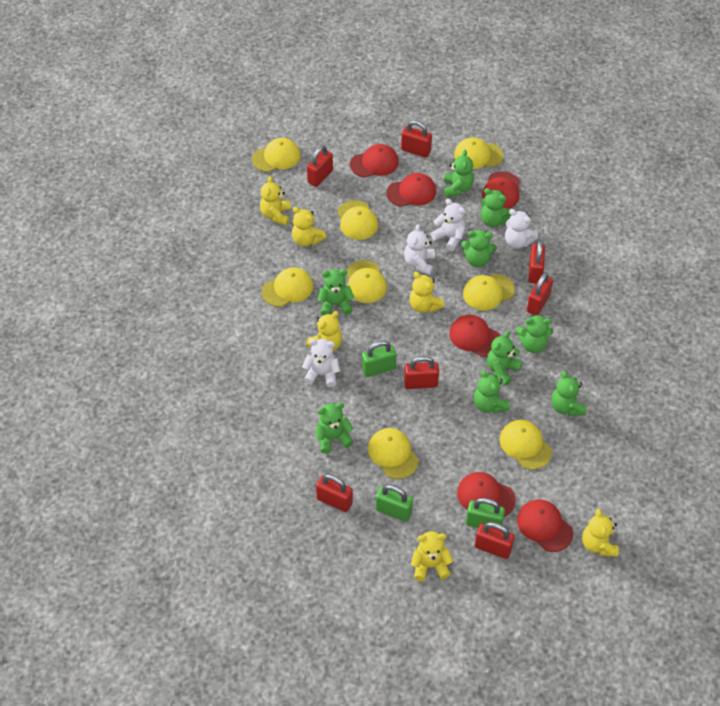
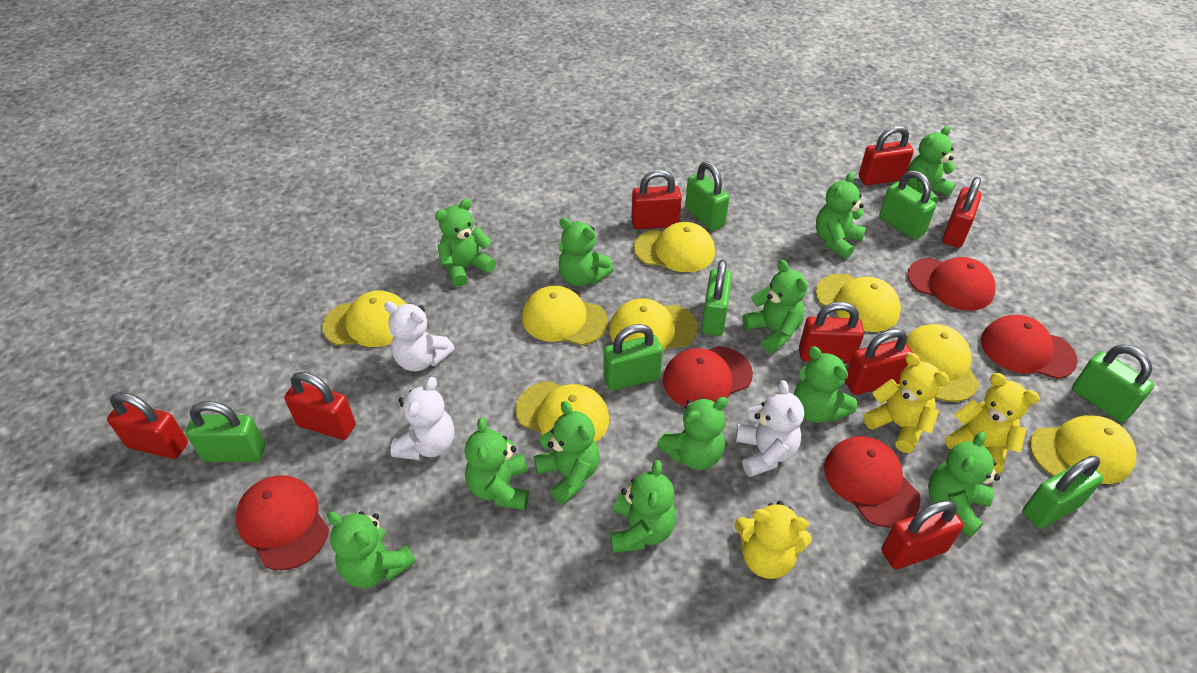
green padlock: [362,340,396,377] [375,485,413,522] [466,498,505,528] = 3 -> [186,401,265,462] [603,324,663,391] [685,161,730,231] [701,260,732,336] [879,170,936,240] [1023,456,1103,529] [1072,344,1154,422] = 7
green teddy bear: [315,403,354,454] [318,269,354,315] [444,149,474,197] [461,229,497,267] [474,370,510,413] [481,188,511,227] [487,331,522,386] [516,314,553,353] [551,371,586,416] = 9 -> [327,511,416,588] [435,199,496,287] [465,417,529,510] [534,401,600,505] [558,217,614,287] [610,460,676,553] [657,397,728,470] [742,260,808,353] [794,346,857,423] [816,172,866,259] [907,126,956,204] [928,432,1000,538] = 12
red cap: [350,144,399,178] [386,173,436,207] [449,315,501,357] [457,472,516,517] [482,171,520,209] [517,499,573,552] = 6 -> [236,475,329,570] [663,346,753,407] [824,436,921,528] [907,257,996,311] [981,315,1078,379] = 5
red padlock: [307,145,333,187] [316,474,353,512] [401,120,432,158] [404,356,439,389] [475,522,515,559] [527,272,553,315] [528,240,545,283] = 7 -> [107,392,188,459] [284,372,356,440] [631,170,682,229] [799,302,864,363] [845,328,913,395] [859,126,914,185] [882,500,964,570] [942,177,982,248] = 8
white teddy bear: [302,339,340,387] [404,224,435,275] [431,199,465,251] [505,209,538,248] = 4 -> [384,301,455,371] [391,377,454,460] [736,380,804,477] = 3
yellow teddy bear: [260,176,291,225] [292,207,326,246] [306,311,342,351] [409,271,445,313] [411,531,453,581] [582,508,619,557] = 6 -> [734,501,812,579] [863,353,950,453] [945,373,1040,474] = 3

